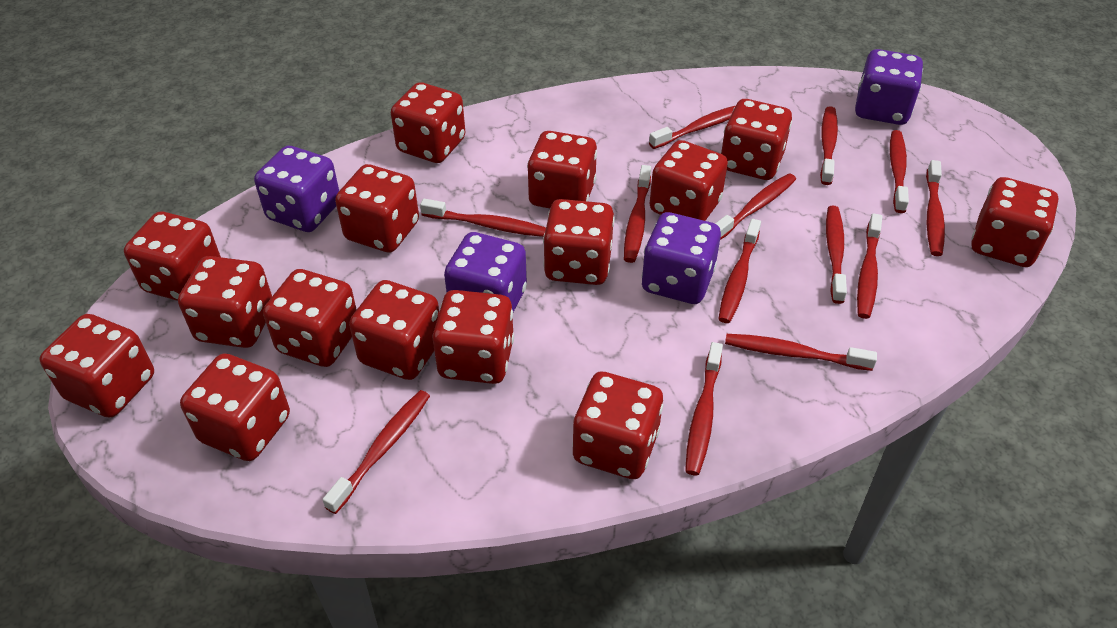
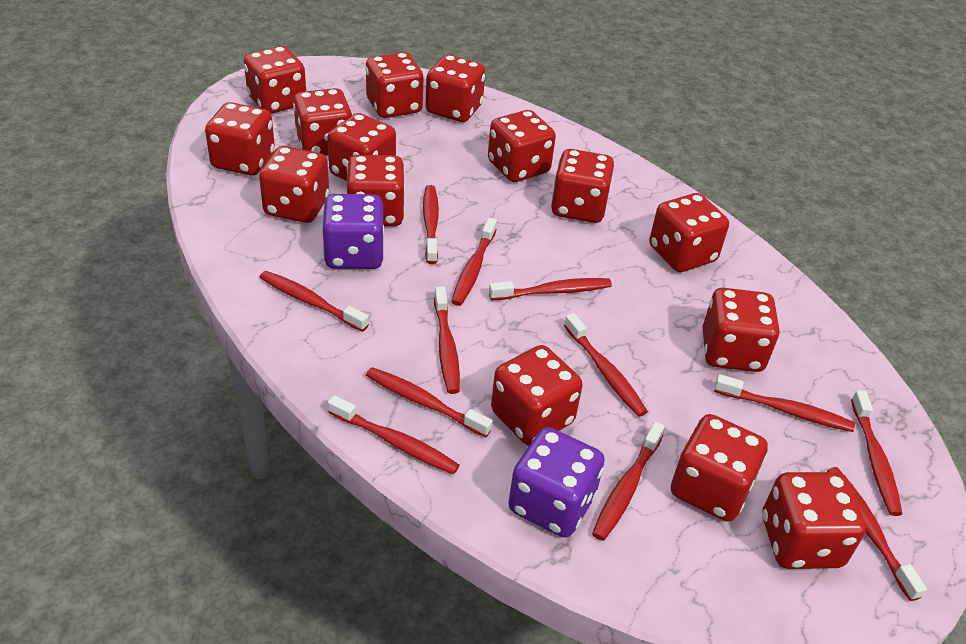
purple dice: [254,146,339,232] [444,232,527,312] [642,212,721,304] [855,49,923,125] = 4 -> [322,194,384,269] [508,427,605,537] = 2
red toothbrush: [323,390,430,514] [420,199,546,237] [624,165,651,263] [649,106,735,149] [685,342,723,475] [715,173,796,240] [718,219,761,323] [725,334,877,371] [820,106,838,185] [826,206,847,304] [857,213,882,319] [890,130,909,213] [926,160,945,256] = 13 -> [259,271,369,332] [328,395,460,475] [366,367,493,437] [423,185,439,264] [434,287,460,394] [451,218,497,306] [489,278,612,300] [564,313,648,417] [592,422,665,541] [714,374,855,432] [827,467,927,601] [851,390,902,516] = 12

